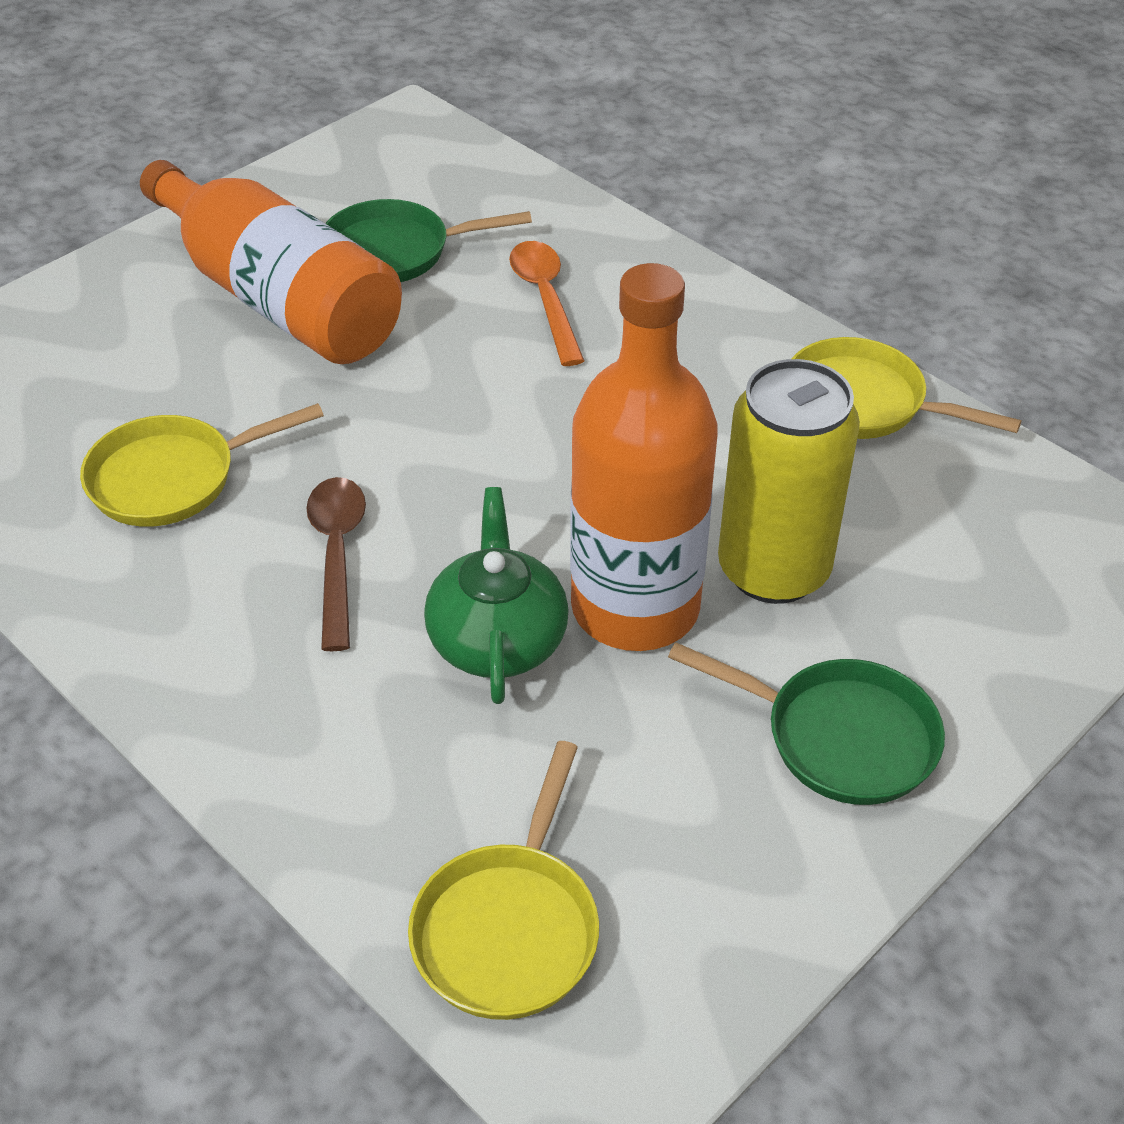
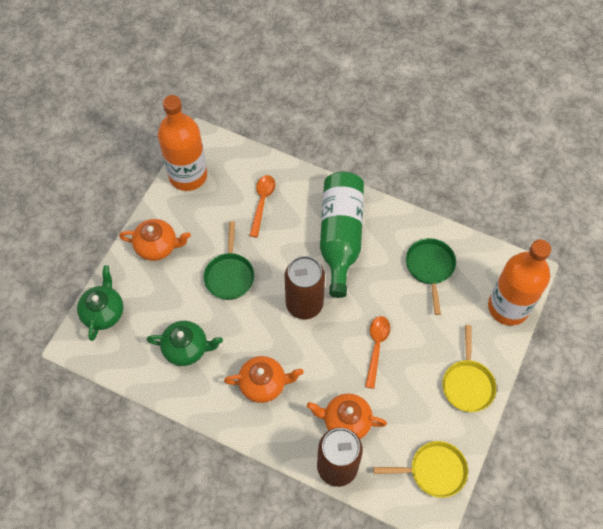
brown can: none = 0 -> [285,256,325,319] [317,428,363,487] = 2
brown spoon: [306,477,366,651] = 1 -> none = 0
green bottle: none = 0 -> [320,172,364,298] = 1
green teapot: [424,487,569,704] = 1 -> [77,265,124,341] [147,321,223,366] = 2
orange spoon: [509,241,584,366] = 1 -> [249,175,275,237] [365,316,390,389] = 2
orange teapot: none = 0 -> [119,219,191,261] [224,356,304,403] [307,393,387,439] = 3
yellow can: [718,359,860,604] = 1 -> none = 0
yellow pan: [80,403,324,527] [408,741,599,1020] [792,337,1022,439] = 3 -> [374,441,468,498] [442,325,497,412] = 2

